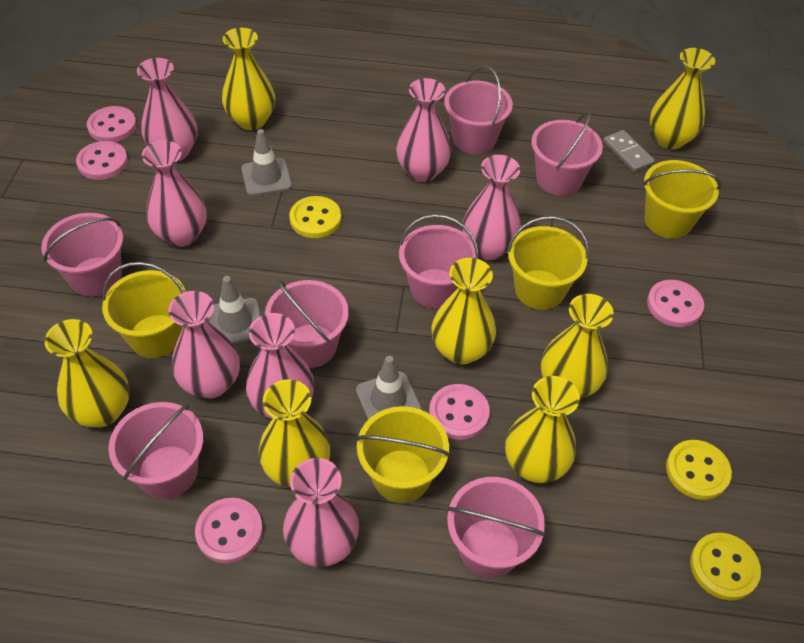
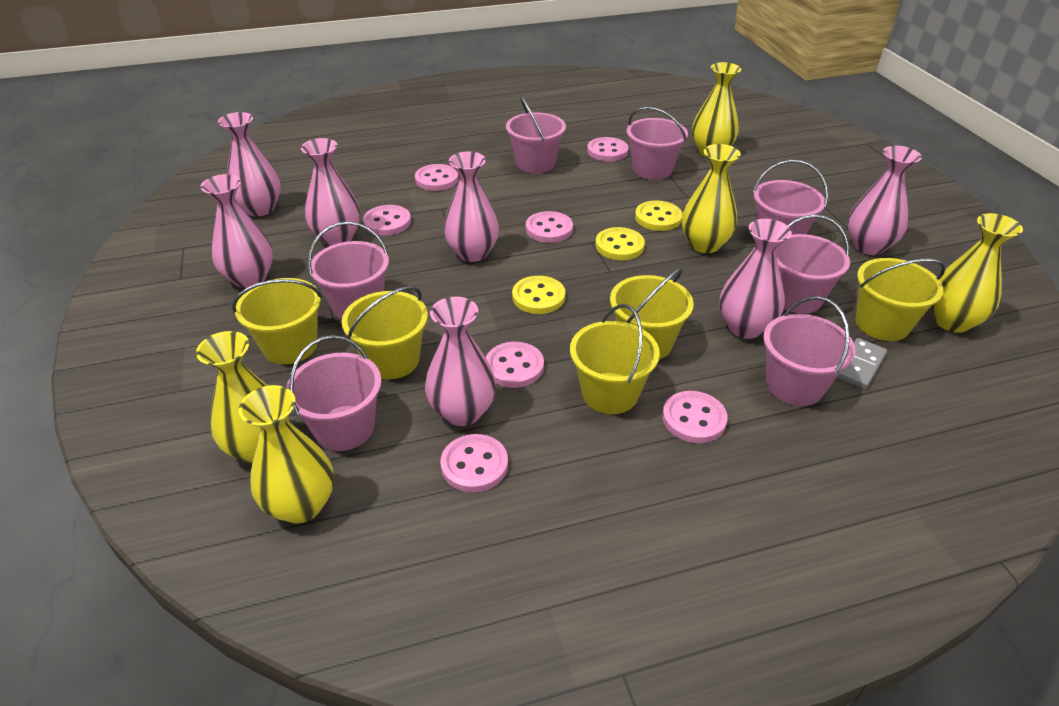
grey traffic cone: [209,276,261,344] [241,129,292,196] [356,356,422,420] = 3 -> none = 0
pink button: [76,141,128,180] [87,106,137,142] [195,498,263,563] [429,384,490,440] [647,280,704,327] = 5 -> [363,205,411,236] [415,164,458,191] [440,434,508,492] [486,342,544,388] [526,211,573,243] [587,137,628,161] [662,391,728,443] = 7
yellow bucket: [102,262,186,358] [356,406,450,503] [507,216,589,310] [643,160,721,238] = 4 -> [232,278,322,364] [342,286,428,379] [570,304,660,414] [610,268,694,360] [855,258,946,341] = 5
yellow vase: [44,319,130,427] [222,28,275,130] [259,379,330,487] [432,258,496,365] [505,376,580,483] [541,294,614,399] [650,48,715,149] = 7 -> [196,331,289,464] [239,385,334,523] [682,144,741,253] [692,62,741,157] [931,213,1023,333] = 5

